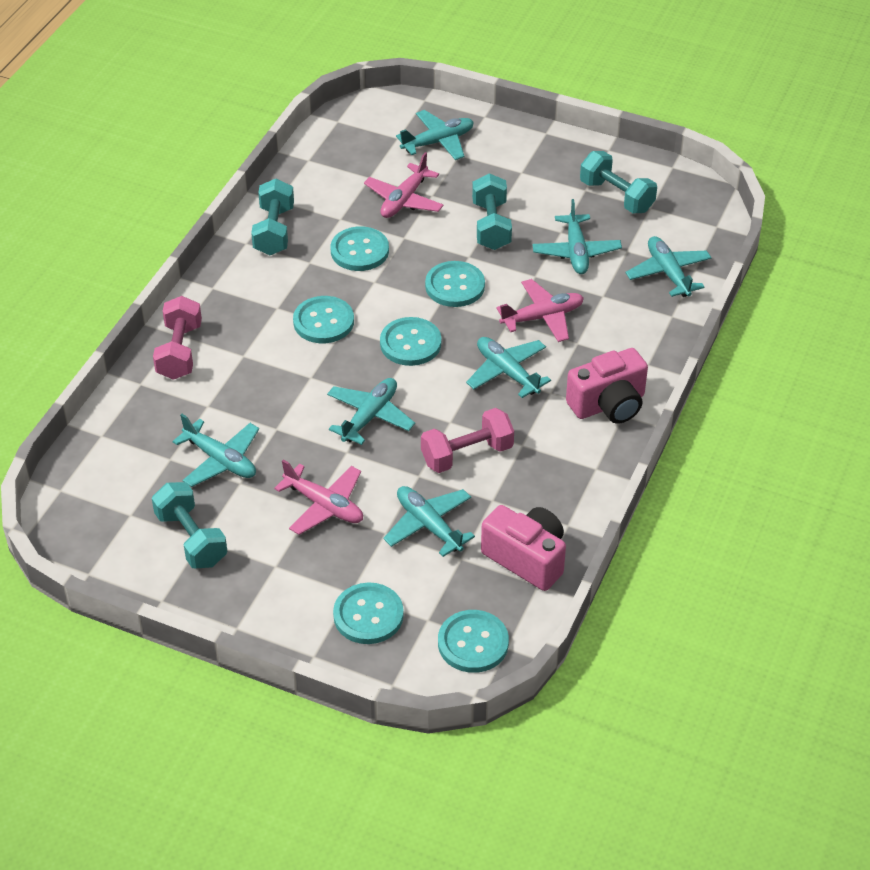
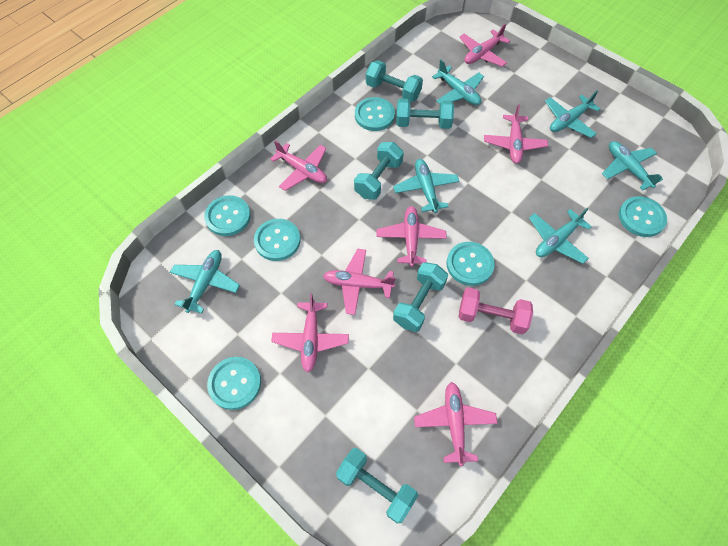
pink camera: [481,505,566,591] [566,348,648,424] = 2 -> none = 0
pink dumbbell: [153,296,202,380] [421,408,514,473] = 2 -> [459,287,533,334] = 1
pink plane: [274,459,363,535] [364,152,444,218] [496,279,584,342] = 3 -> [270,140,327,191] [271,293,349,372] [323,249,396,315] [377,206,447,267] [414,382,498,466] [459,24,510,67] [484,104,548,164] = 7
turquoise dumbbell: [152,482,227,568] [251,179,294,255] [472,173,512,250] [580,151,657,213] = 4 -> [336,448,418,523] [354,142,404,200] [366,60,423,102] [393,262,448,332] [396,99,454,129] = 5
turquoise plane: [172,414,259,487] [327,378,415,445] [383,486,475,557] [396,110,474,160] [466,337,551,398] [532,199,622,274] [626,236,712,297] = 7 -> [170,250,240,314] [393,159,459,213] [432,60,484,105] [529,208,592,264] [545,91,600,138] [602,141,663,191] = 6

